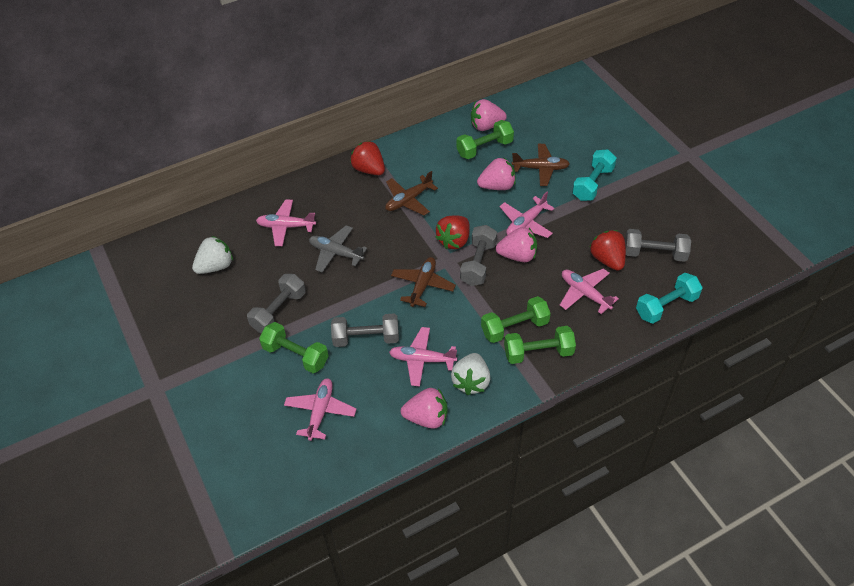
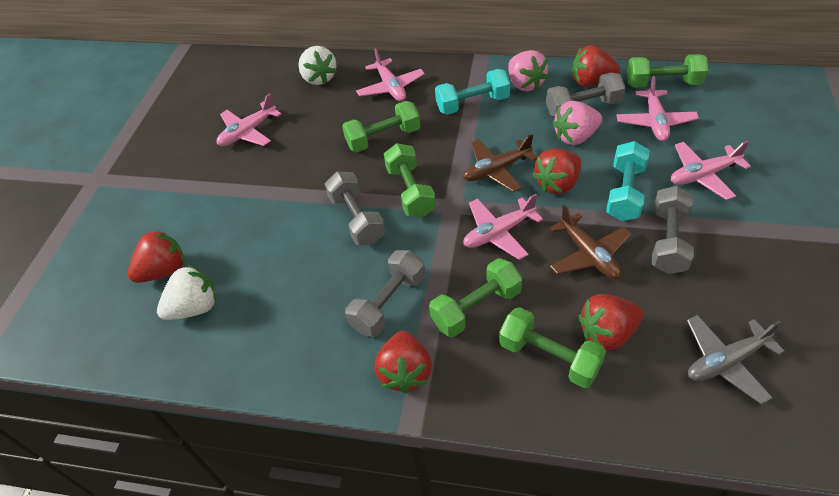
brown plane: [385,171,438,216] [391,257,456,307] [512,144,570,186] = 3 -> [463,134,537,192] [549,205,631,279] = 2
green dumbbell: [259,322,328,373] [456,120,514,159] [481,296,551,343] [504,326,576,364] = 4 -> [342,101,420,152] [384,143,436,218] [429,258,522,337] [499,307,606,388] [627,54,708,88] = 5
pink strawberry: [401,388,448,429] [471,99,507,131] [477,157,516,190] [496,227,537,262] = 4 -> [508,50,549,91] [553,101,602,145] = 2
red strawberry: [350,141,385,175] [435,215,470,249] [590,230,626,271] = 3 -> [128,230,184,283] [374,331,432,394] [533,149,581,194] [572,45,620,87] [579,294,643,350] = 5

